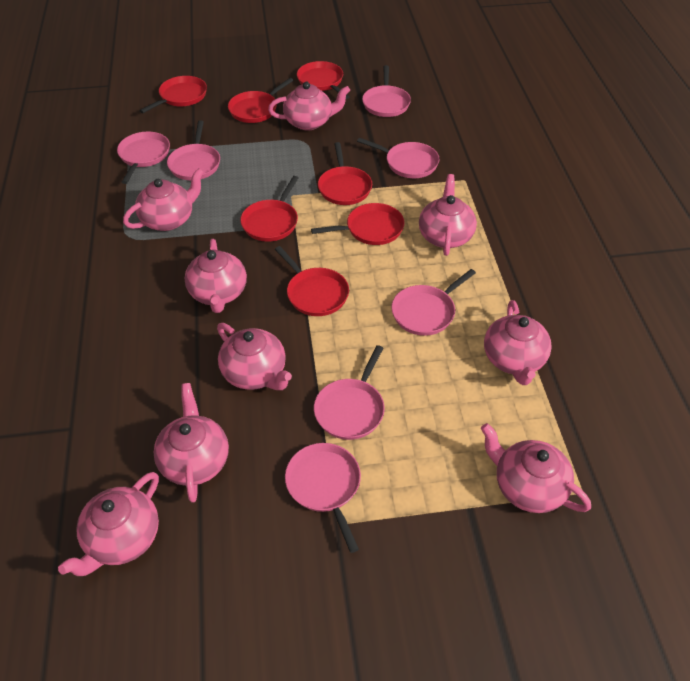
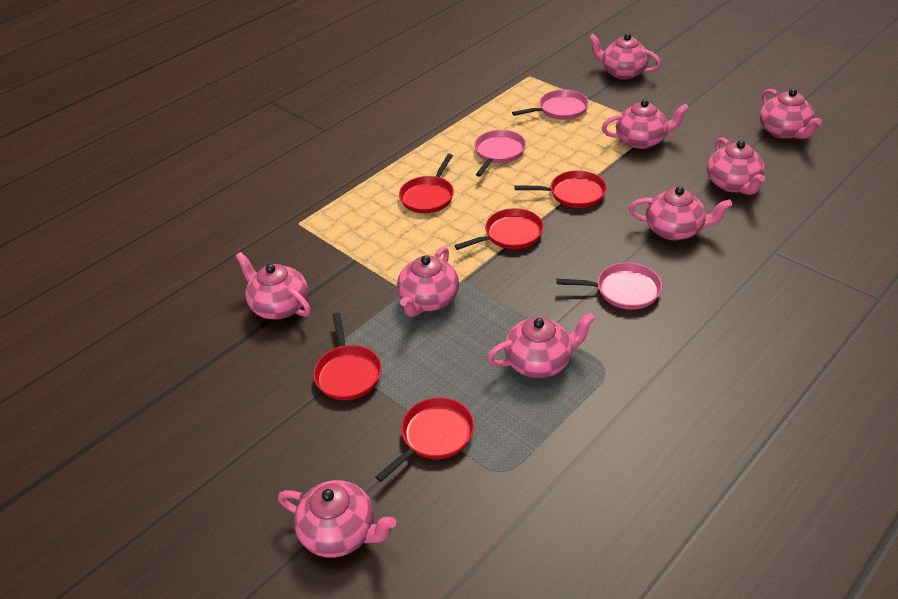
pink pan: [117,132,170,184] [167,121,220,180] [285,443,361,553] [314,345,385,440] [357,138,440,178] [362,65,411,117] [391,269,476,336] = 7 -> [474,130,526,177] [512,89,589,120] [557,262,662,310] = 3
red pan: [140,76,207,113] [228,78,293,123] [240,176,298,242] [275,246,349,316] [297,61,349,99] [311,203,405,245] [318,142,372,205] = 7 -> [313,313,382,400] [375,397,474,482] [399,154,454,213] [454,208,544,250] [515,170,607,208] = 5

